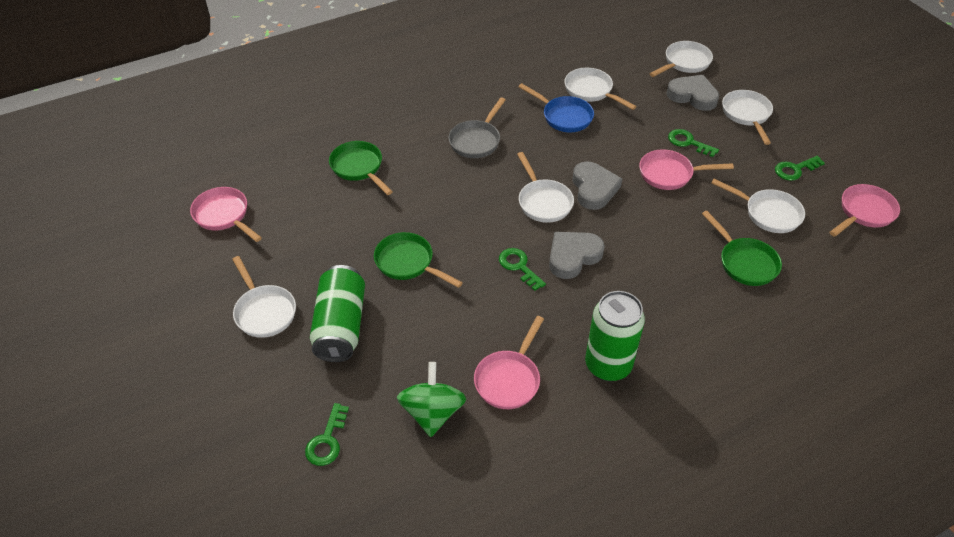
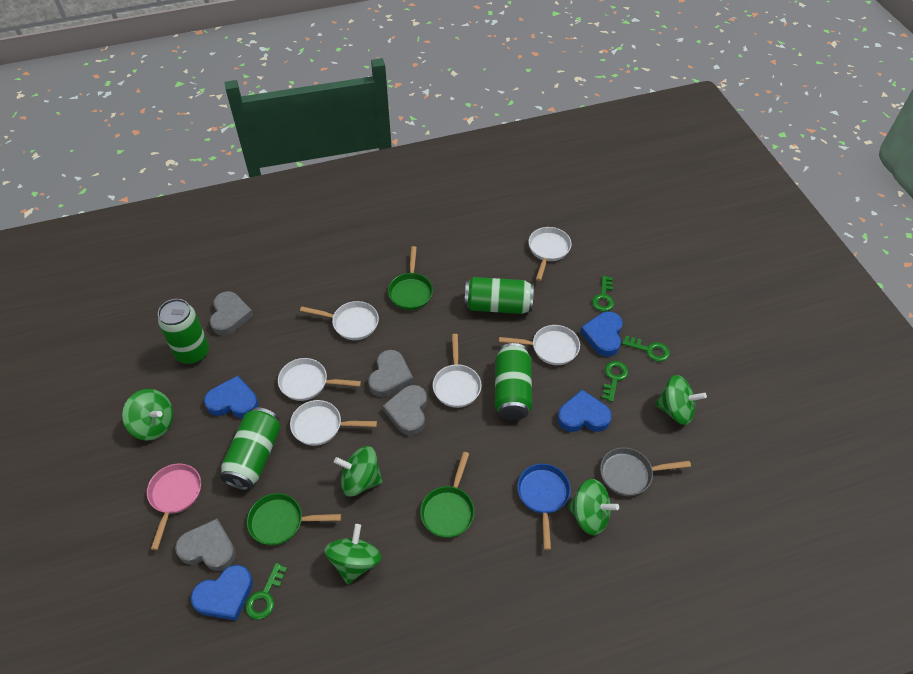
blue heart: none = 0 -> [191,565,253,621] [204,376,258,418] [557,390,612,432] [580,312,623,357] = 4
green can: [310,265,365,362] [585,291,645,381] = 2 -> [158,299,209,364] [220,407,281,490] [465,277,534,314] [495,343,532,420] = 4
green spinning top: [397,362,466,437] = 1 -> [122,389,173,441] [324,524,382,584] [334,446,383,497] [568,479,619,535] [655,375,707,425] = 5
grey heart: [549,232,605,279] [573,161,622,210] [666,75,719,111] = 3 -> [175,519,236,571] [210,291,253,336] [368,350,413,397] [383,385,427,436] = 4
pink pan: [190,187,262,242] [474,316,544,409] [639,149,734,190] [830,184,900,237] = 4 -> [147,464,201,550] = 1

